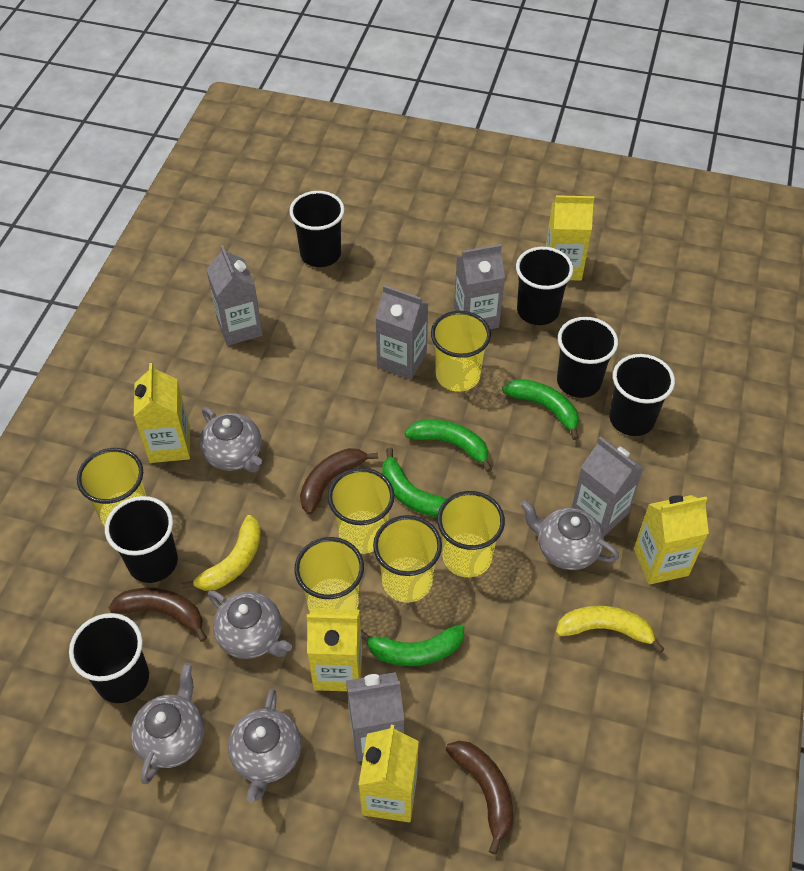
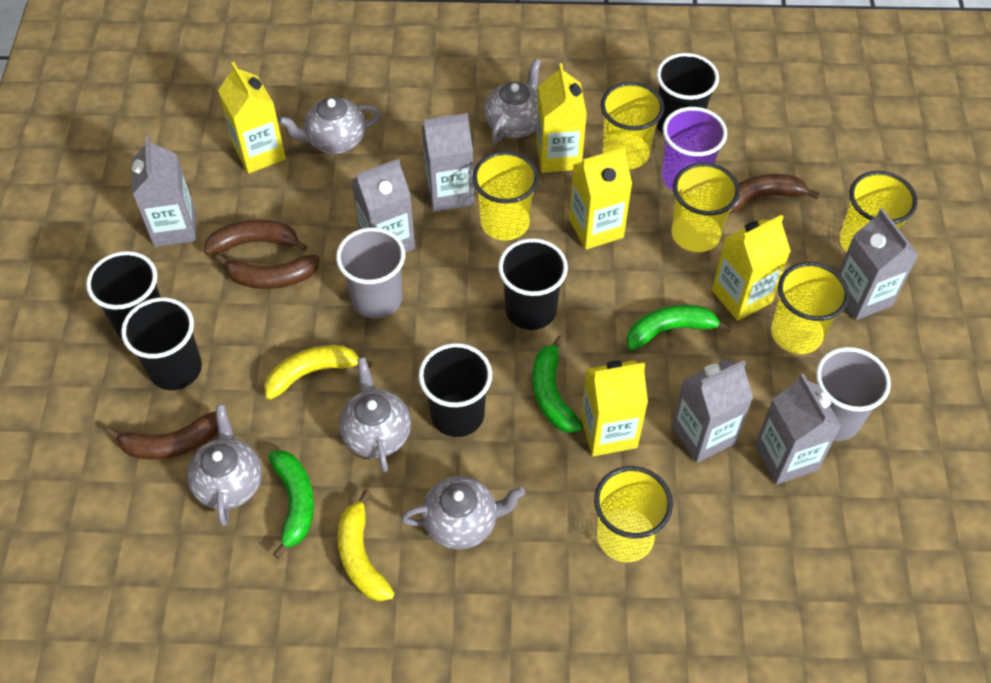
black cup: [69,613,149,703] [105,496,178,583] [289,191,345,267] [516,247,573,325] [557,317,618,398] [609,354,675,436] = 6 -> [86,251,161,338] [121,297,202,390] [418,343,492,437] [498,238,568,330] [656,53,719,133] = 5
brown banana: [109,588,207,642] [300,448,378,515] [446,741,513,855] = 3 -> [106,411,218,460] [204,220,308,255] [216,254,320,289] [729,174,820,214] = 4
green banana: [361,624,464,666] [382,448,446,517] [405,419,492,472] [502,379,579,440] = 4 -> [268,450,314,559] [532,336,583,433] [627,305,731,350] = 3
grey carton: [206,245,263,346] [346,672,404,762] [375,285,429,380] [454,244,505,329] [572,437,644,536] = 5 -> [132,136,197,247] [351,159,415,252] [422,113,474,212] [672,360,753,463] [755,374,841,485] [838,208,918,320] = 6
grey cup: none = 0 -> [336,227,405,319] [816,347,891,441] = 2
purple cup: none = 0 -> [662,107,727,191] = 1

